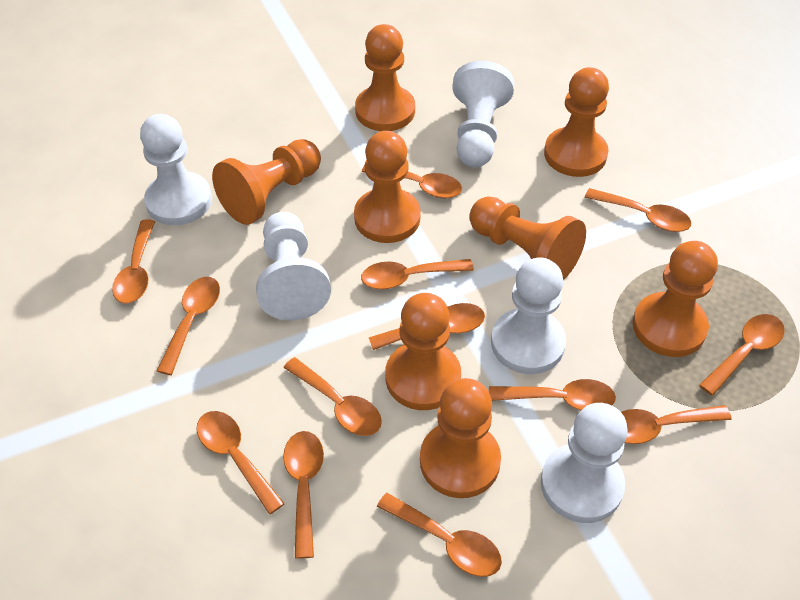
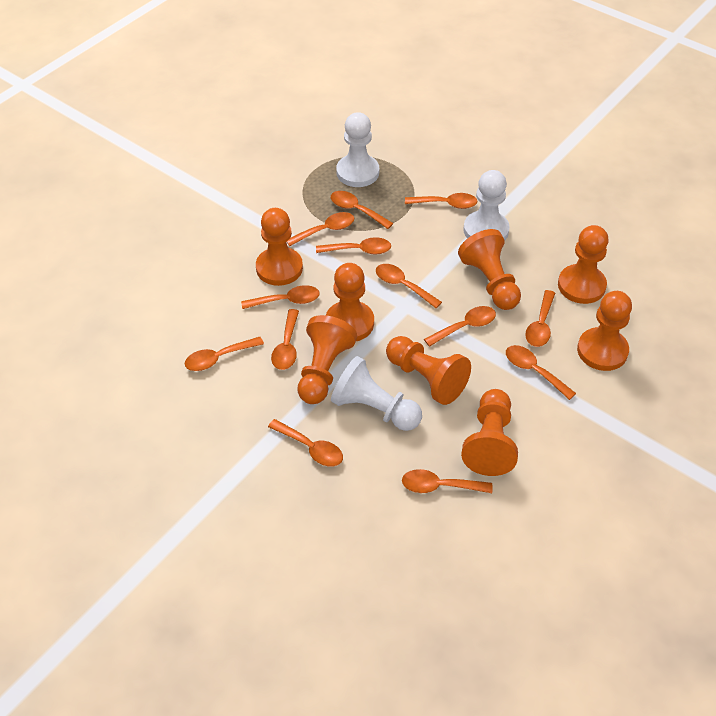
white pawn: [140,114,212,225] [256,212,331,320] [452,61,515,167] [491,257,566,374] [541,403,628,523] = 5 -> [331,356,422,431] [336,112,379,187] [463,170,510,241] = 3

